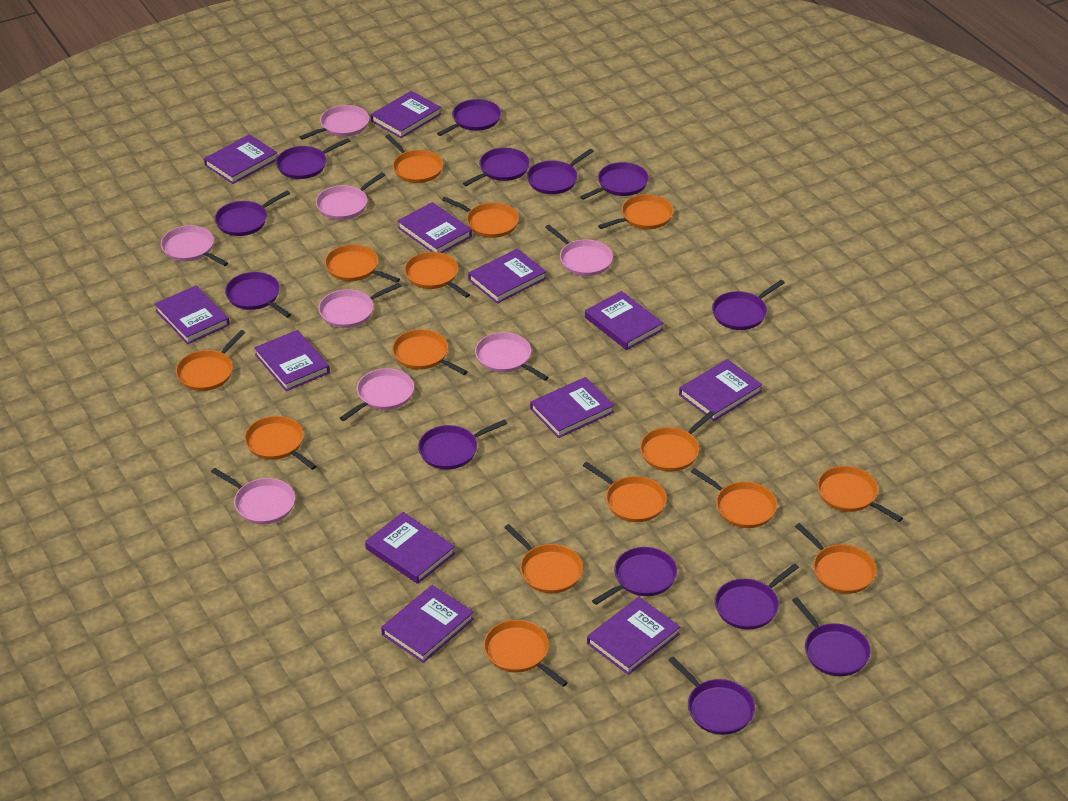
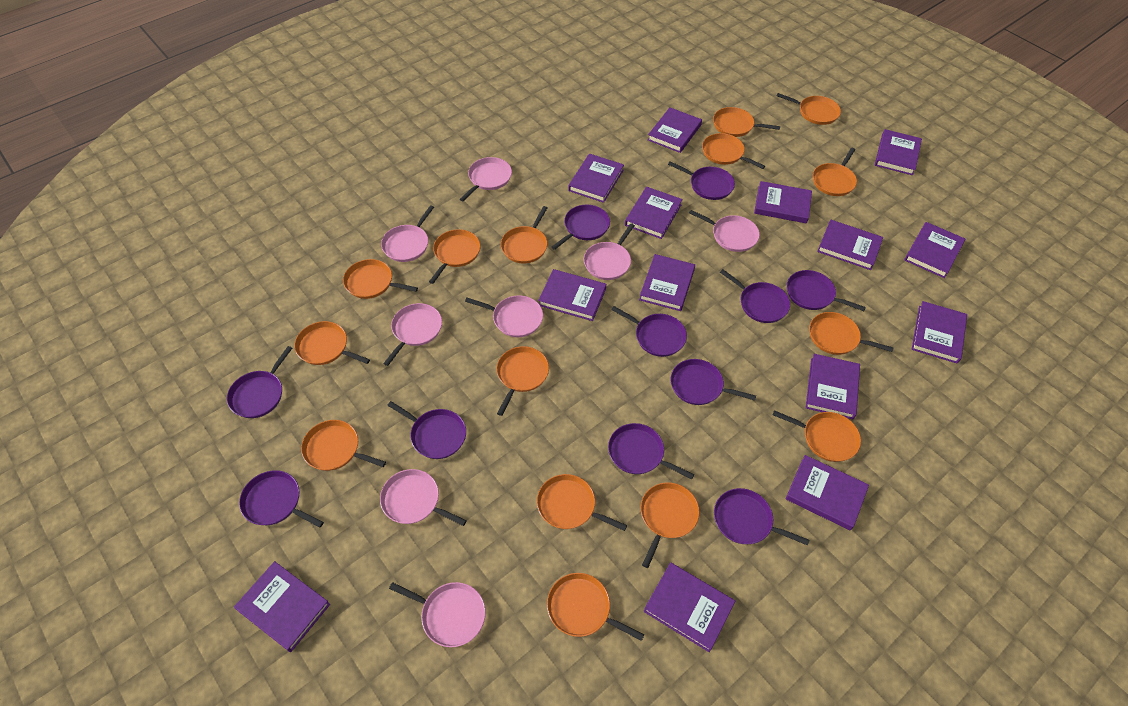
purple book: [155,286,230,344] [204,134,277,184] [254,330,330,391] [365,512,455,584] [371,91,441,138] [381,585,474,663] [398,202,472,253] [468,249,547,304] [530,377,614,438] [585,291,663,350] [587,597,680,675] [679,359,762,421] = 12 -> [234,561,330,652] [538,269,606,321] [568,153,624,203] [625,187,683,239] [639,254,695,311] [644,562,735,652] [648,107,702,153] [754,181,812,223] [786,455,869,531] [806,354,860,419] [817,220,883,270] [875,129,922,175] [904,222,965,278] [912,301,967,363] = 14
purple pan: [215,190,290,236] [225,272,291,318] [276,138,350,179] [418,419,507,469] [437,99,501,136] [463,148,530,186] [527,149,594,194] [580,162,649,200] [592,547,677,605] [668,657,755,735] [712,280,785,330] [715,563,799,630] [792,597,871,676] = 13 -> [227,346,292,418] [239,470,324,528] [387,401,466,459] [552,205,610,250] [608,423,694,479] [611,306,687,357] [668,161,735,200] [671,359,756,405] [714,488,809,546] [720,269,790,323] [787,270,866,311] = 11

